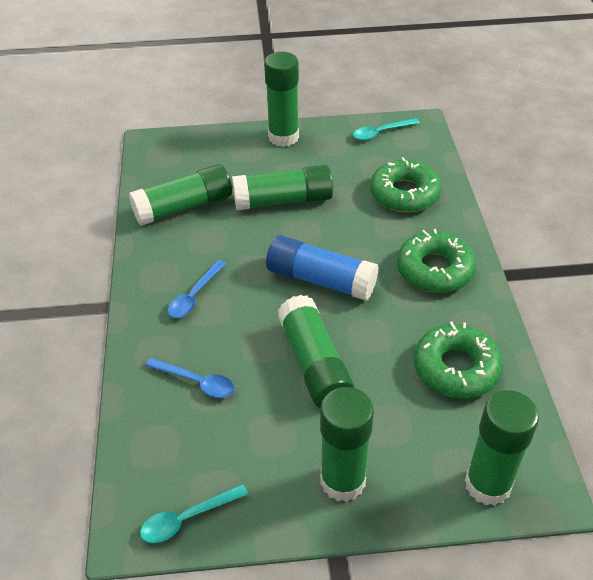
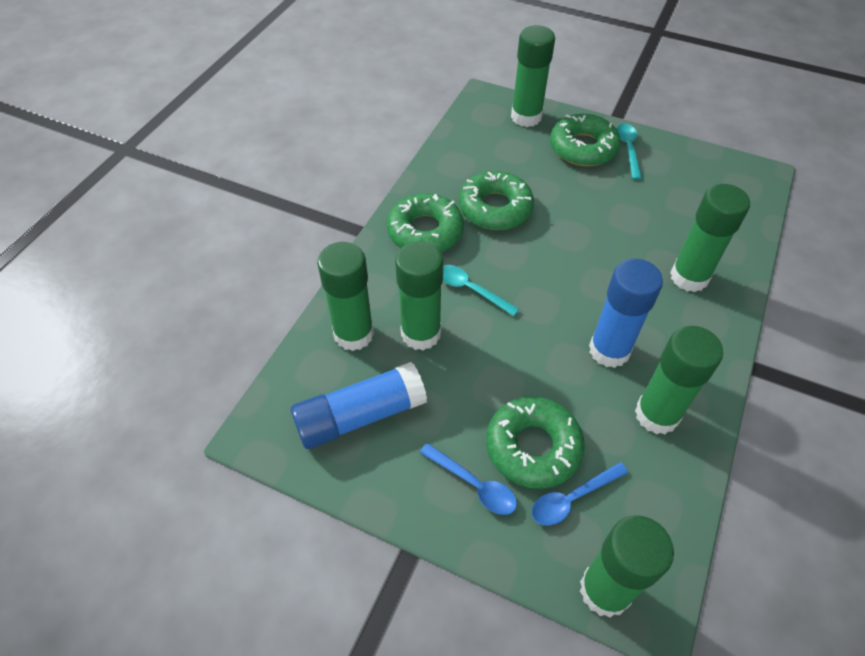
blue glue stick: [266,235,379,300] = 1 -> [291,362,427,449] [589,259,663,368] = 2
green donut: [370,157,442,213] [397,229,476,293] [414,322,503,399] = 3 -> [387,193,464,252] [459,171,534,230] [486,396,585,489] [550,114,621,166] = 4

